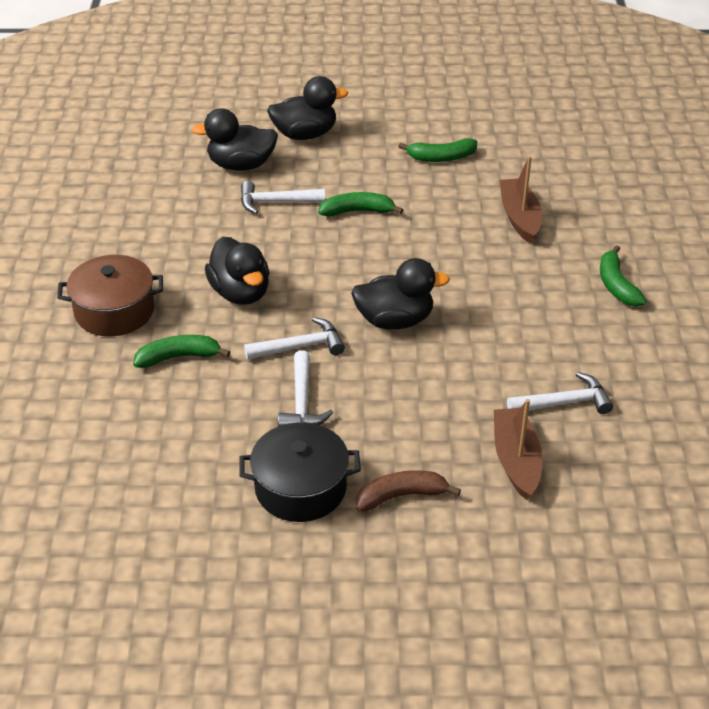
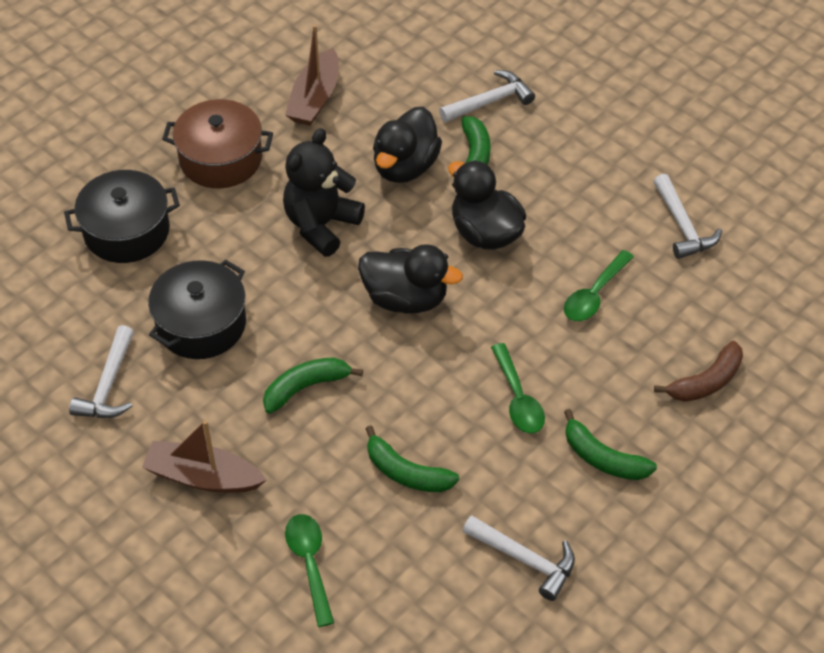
black duck: [192,108,278,171] [205,237,269,305] [267,76,348,140] [351,258,450,330] = 4 -> [358,244,463,314] [373,107,442,183] [448,160,526,250] = 3
black pot: [239,422,361,522] = 1 -> [64,170,180,263] [148,260,246,359] = 2
black teddy bear: none = 0 -> [283,128,365,257] = 1
green spoon: none = 0 -> [285,514,334,627] [491,343,545,434] [564,250,634,321] = 3

